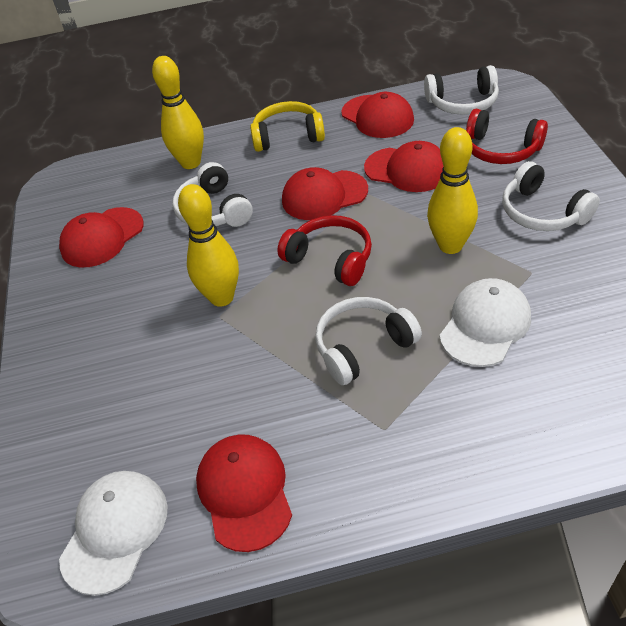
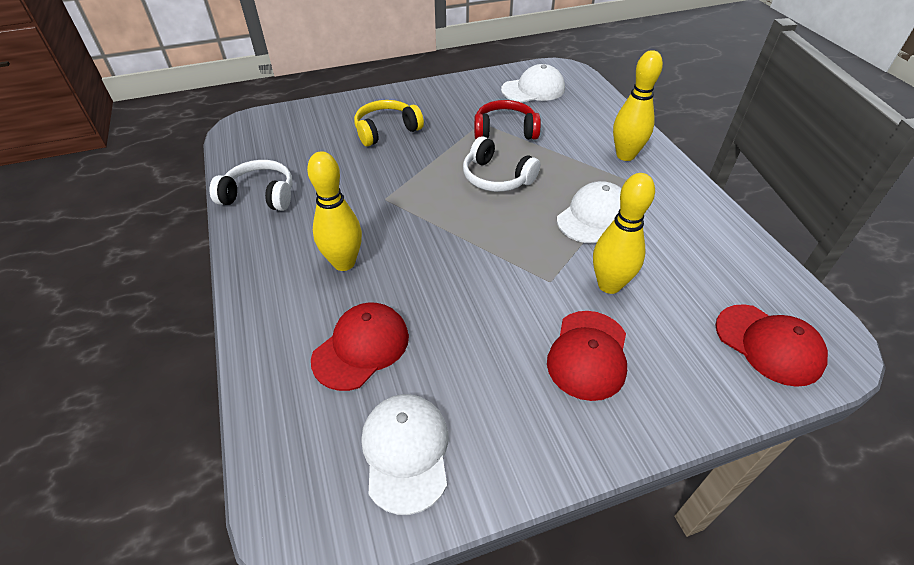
red cap: [59,207,144,267] [196,434,292,552] [282,167,368,220] [341,92,414,138] [364,141,443,192] = 5 -> [311,303,409,391] [547,311,627,401] [716,304,828,387] = 3
red headphones: [277,215,372,286] [466,109,548,164] = 2 -> [474,100,541,139] = 1
white cap: [59,471,168,596] [440,278,531,367] = 2 -> [362,394,449,515] [501,64,565,103] [557,181,622,243] = 3
white headphones: [172,162,253,227] [315,297,422,385] [424,65,499,115] [502,161,600,231] = 4 -> [210,160,293,211] [463,136,540,192] = 2

